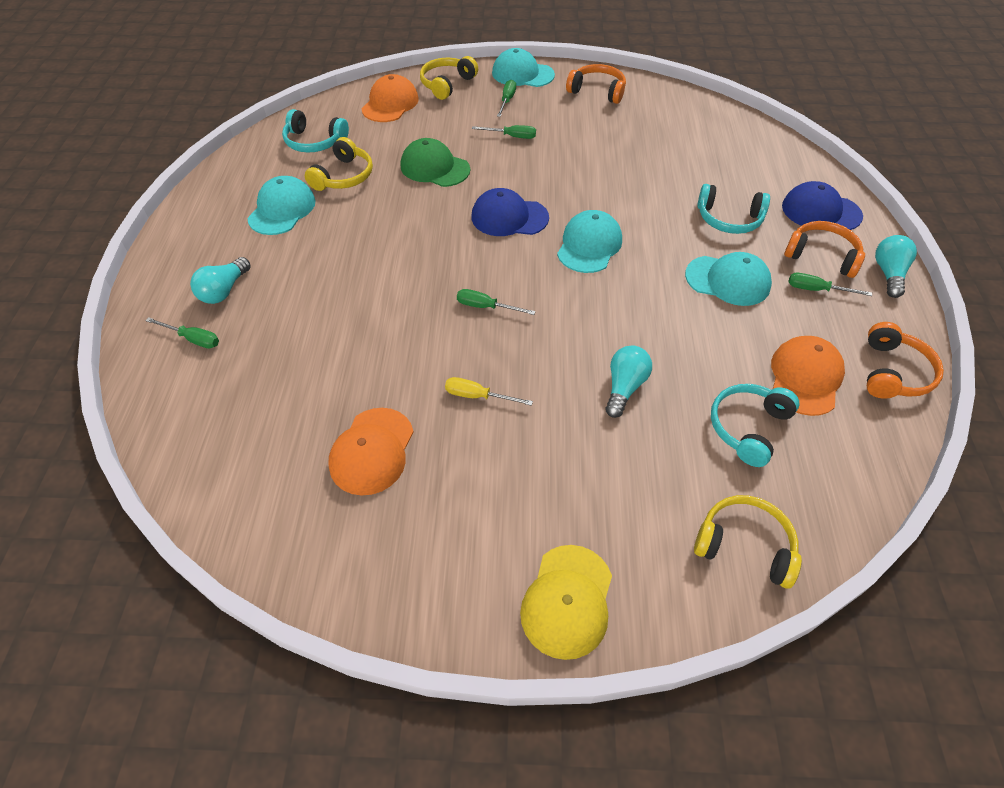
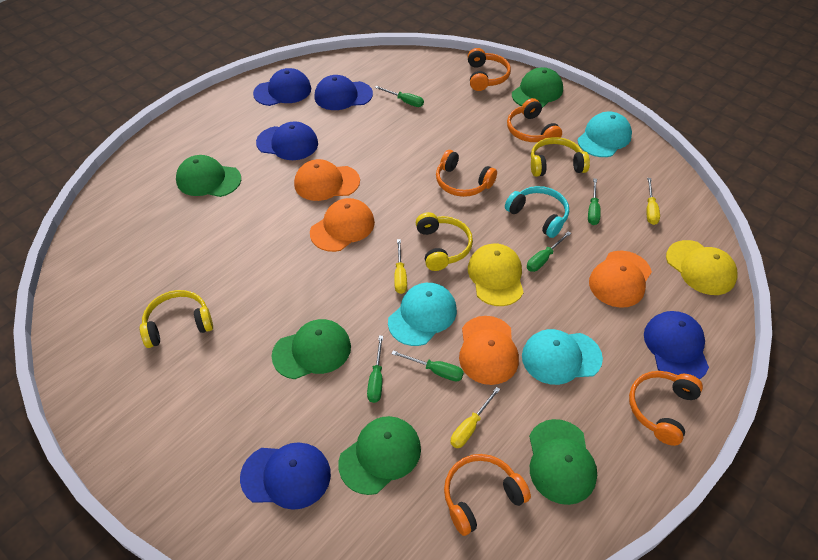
blue cap: [472,188,549,236] [782,181,863,230] = 2 -> [240,442,331,510] [253,68,311,106] [256,121,318,160] [314,75,373,110] [644,311,709,379] = 5
green cap: [401,138,470,187] = 1 -> [176,155,241,197] [272,319,351,379] [338,416,421,495] [512,67,563,108] [529,419,597,505] = 5
orange cap: [328,408,414,495] [361,74,419,122] [771,336,845,416] = 3 -> [294,159,360,201] [310,198,375,252] [459,316,519,385] [589,251,652,308] = 4
orange headphones: [566,64,626,104] [784,221,865,278] [867,322,944,399] = 3 -> [436,150,497,197] [444,454,531,536] [468,48,511,91] [507,98,562,142] [629,371,703,446] = 5
turquoise cap: [247,176,316,235] [492,48,555,87] [557,210,622,273] [685,252,772,306] = 4 -> [388,283,457,346] [522,329,603,385] [578,112,632,157] = 3
turquoise headphones: [282,109,349,153] [697,184,770,234] [711,384,799,467] = 3 -> [505,186,569,238] = 1
turquoise light bulb: [190,257,251,304] [605,345,652,418] [875,235,917,298] = 3 -> none = 0
yellow cap: [520,545,612,660] = 1 -> [468,243,524,306] [666,240,737,295] = 2
yellow screwdriver: [445,377,533,406] = 1 -> [394,239,407,294] [451,387,500,448] [646,178,660,225] = 3

